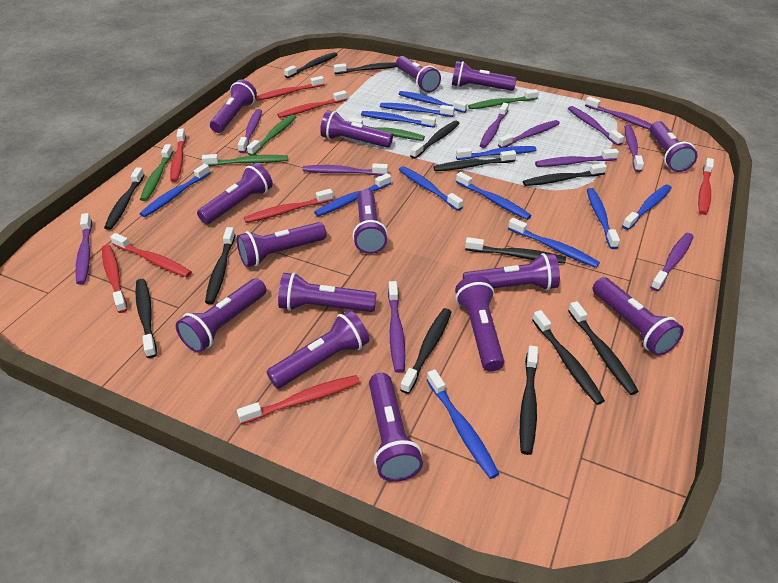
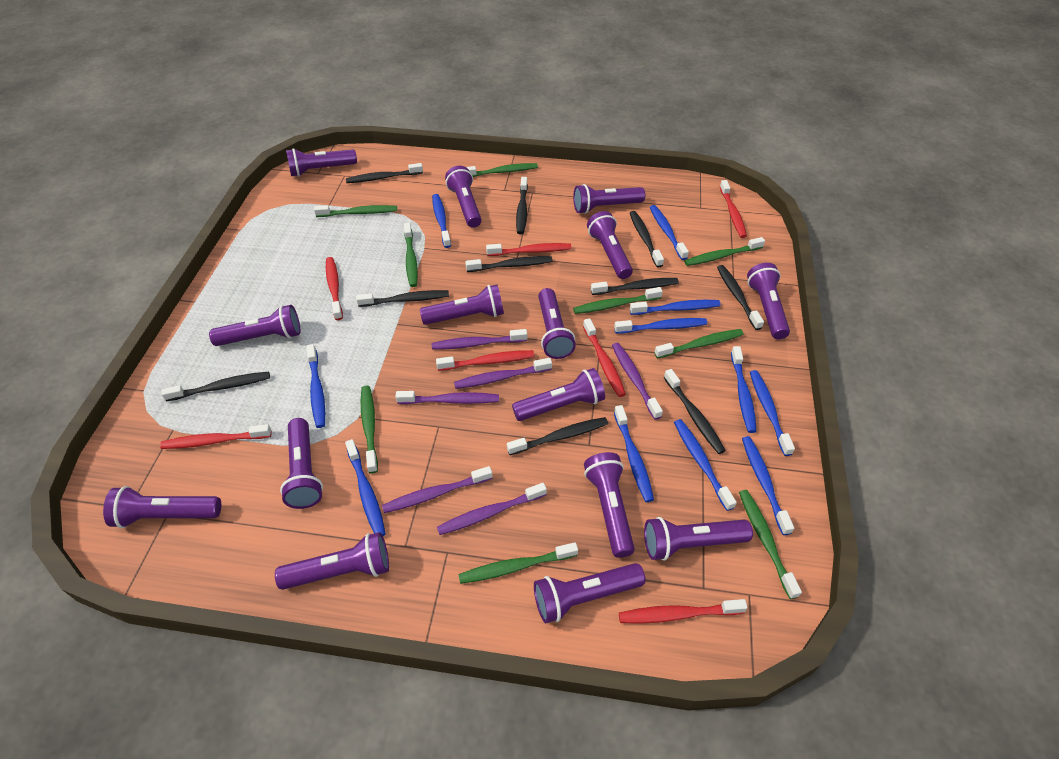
black toothbrush: [104,167,145,230] [135,279,157,358] [205,227,235,304] [284,52,338,78] [334,62,397,74] [400,308,451,394] [410,121,460,159] [433,150,516,171] [465,237,566,263] [520,345,538,455] [523,163,607,186] [532,310,605,405] [568,301,639,395] = 13 -> [162,372,270,401] [346,163,423,183] [356,290,449,307] [465,256,552,272] [507,417,608,455] [516,177,528,234] [591,278,679,295] [630,211,664,268] [664,369,726,454] [717,265,764,330] = 10
blue toothbrush: [140,164,210,217] [314,173,391,217] [361,111,436,127] [380,103,455,117] [399,91,467,113] [399,166,463,211] [427,369,499,479] [456,146,536,160] [456,172,531,220] [508,218,600,268] [587,188,620,249] [622,184,671,230] = 12 -> [307,344,325,428] [345,439,386,536] [432,194,451,248] [614,318,707,334] [614,405,654,502] [630,300,721,315] [650,205,689,260] [674,419,737,511] [731,346,756,433] [742,436,794,535] [750,370,795,456] = 11
green toothbrush: [140,144,174,201] [202,154,288,166] [247,115,296,156] [348,117,425,141] [468,89,539,109] = 5 -> [314,205,397,217] [361,386,378,473] [404,223,418,287] [458,542,578,584] [466,163,538,177] [573,287,663,314] [654,329,744,359] [684,237,765,266] [739,490,802,599] = 9
purple toothbrush: [75,213,92,285] [238,109,262,153] [302,163,388,176] [388,281,405,373] [479,103,509,148] [498,120,560,148] [535,149,619,167] [568,106,624,146] [585,96,652,129] [625,125,644,172] [650,233,694,291] = 11 -> [382,466,493,513] [395,391,499,404] [432,329,527,350] [437,483,547,535] [454,358,552,389] [612,343,663,420] = 6
red toothbrush: [102,245,127,313] [110,233,192,277] [170,129,186,182] [237,375,360,424] [244,189,333,223] [256,76,324,101] [277,90,347,118] [698,158,714,215] = 8 -> [160,424,272,449] [326,257,343,320] [436,350,534,371] [486,243,572,256] [583,318,626,397] [619,599,748,624] [720,180,747,238] = 7

